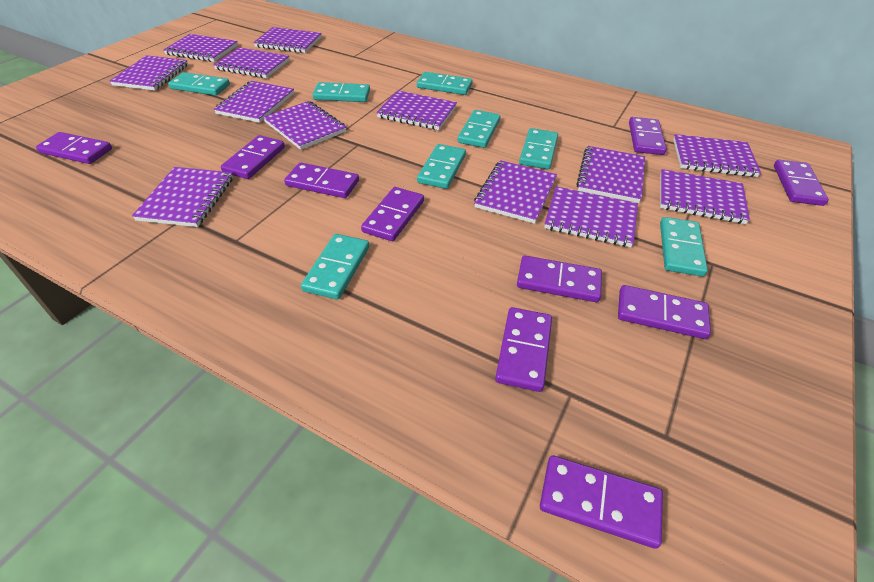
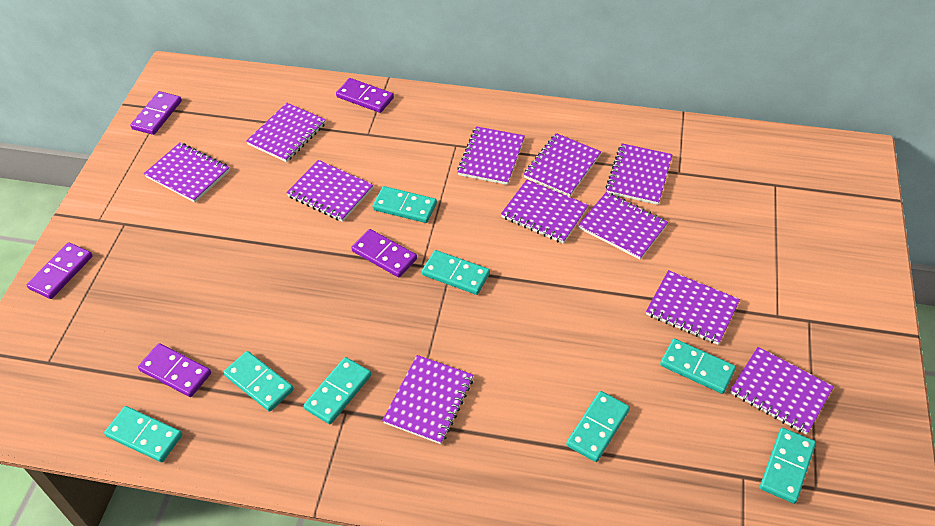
purple domino: [36,132,112,164] [221,135,285,179] [284,162,359,198] [361,187,424,241] [495,307,552,392] [517,256,602,302] [540,455,663,549] [618,285,711,339] [629,117,667,155] [774,160,829,206] = 10 -> [27,243,93,299] [130,91,182,135] [138,343,211,397] [336,78,394,113] [351,229,417,278] = 5
purple notebook: [110,55,188,91] [132,167,233,227] [163,34,238,62] [213,47,289,78] [214,81,294,123] [253,27,322,53] [263,101,346,150] [376,90,457,130] [474,160,557,224] [544,186,638,247] [576,146,645,203] [660,169,750,224] [673,134,761,177] = 13 -> [144,143,230,203] [246,103,326,162] [286,160,373,222] [382,355,473,444] [457,126,525,185] [501,180,589,244] [524,133,601,197] [578,192,668,260] [605,143,673,205] [646,270,740,345] [730,347,834,435] = 11

